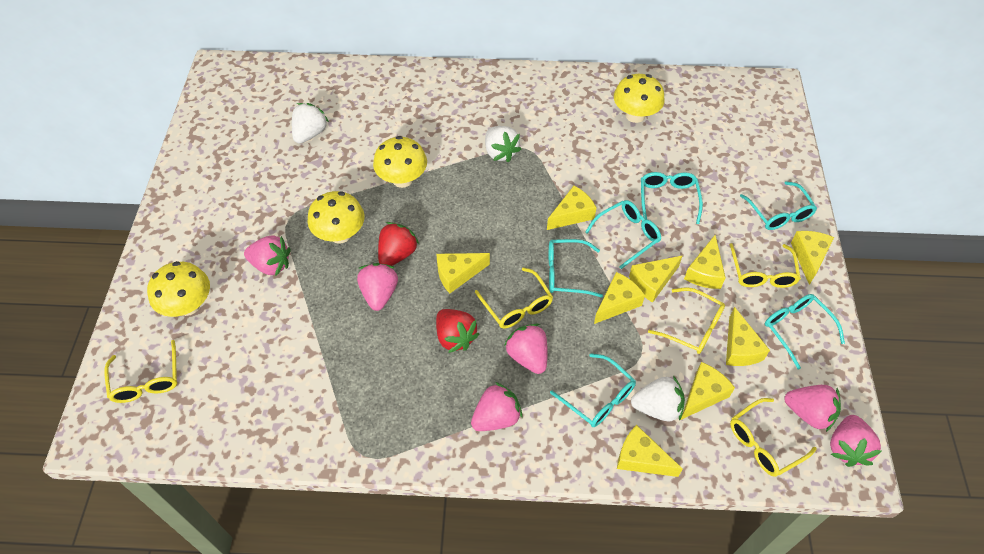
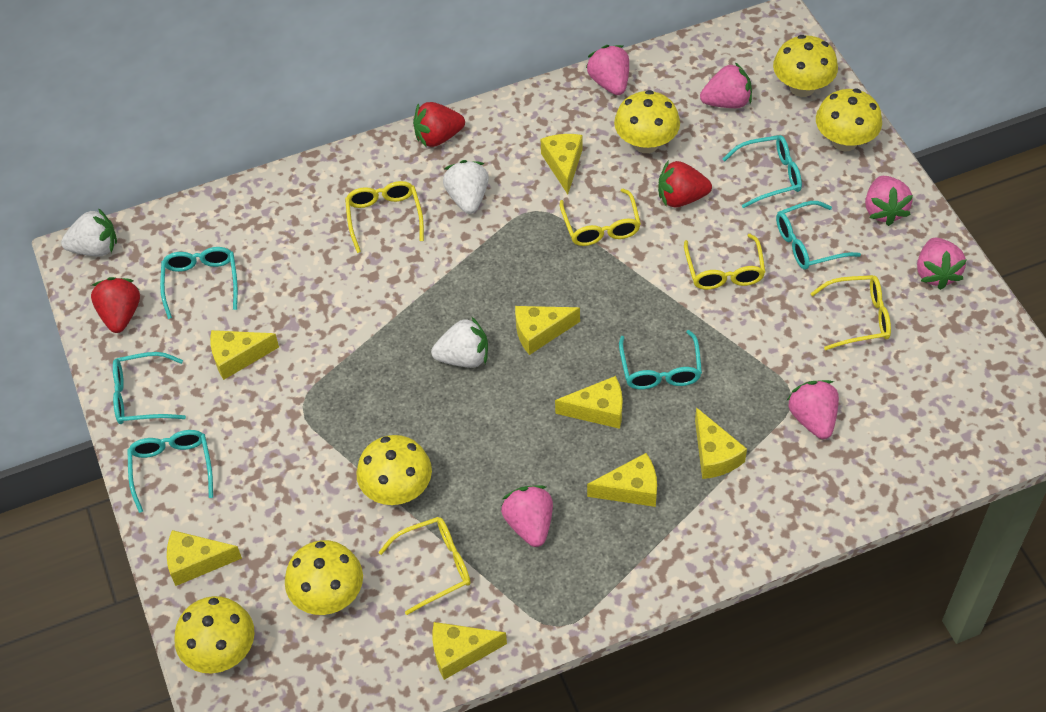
red strawberry: [378,222,419,266] [436,309,479,353] = 2 -> [91,277,140,333] [413,102,465,147] [658,161,712,207] = 3
yellow cheese: [437,253,490,293] [547,186,597,230] [594,272,645,324] [617,425,683,477] [629,256,682,303] [681,362,735,420] [684,235,726,289] [726,307,770,366] [791,231,834,285] = 9 -> [167,530,242,586] [210,330,279,380] [432,622,507,680] [515,306,580,355] [541,134,583,194] [555,376,623,429] [587,453,657,507] [695,407,747,479] = 8
yellow mushroom: [147,261,210,317] [308,191,365,244] [373,136,427,188] [614,74,665,123] = 4 -> [175,596,254,674] [285,540,363,615] [356,435,432,505] [614,90,680,153] [773,35,838,97] [816,89,882,151] = 6

